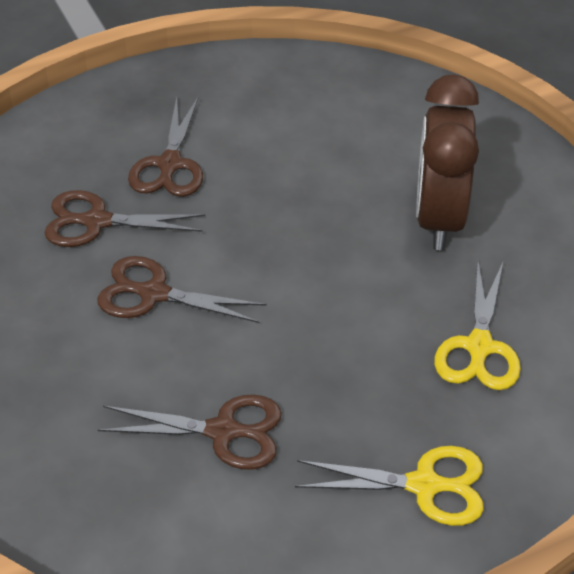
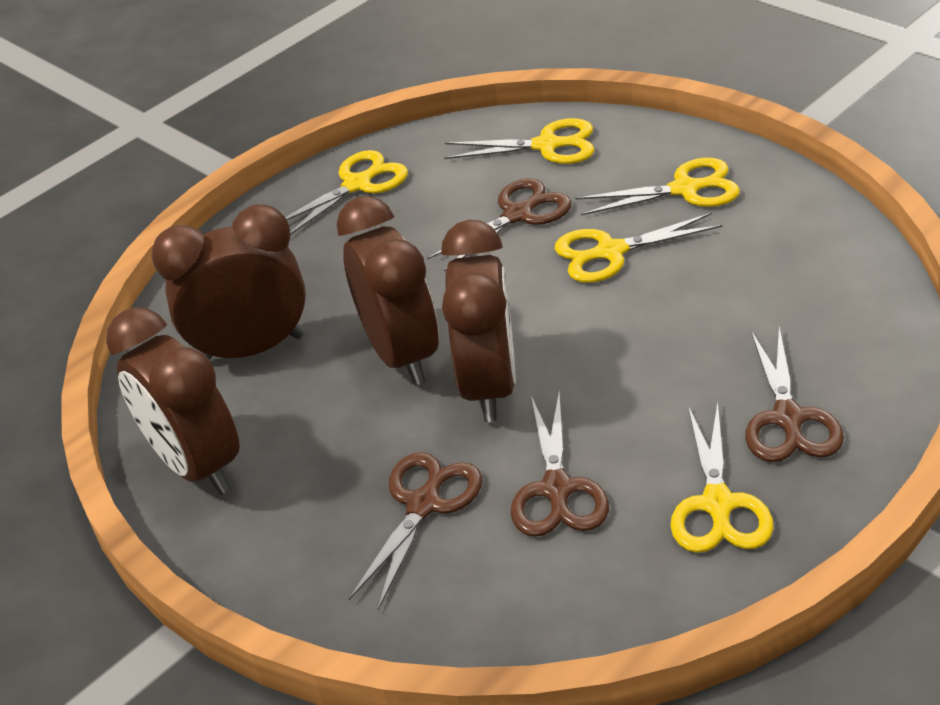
brown clock: [416,74,479,250] = 1 -> [106,307,240,495] [152,204,306,360] [337,196,439,385] [441,220,516,422] = 4
yellow scissors: [295,446,484,526] [434,262,521,390] = 2 -> [285,150,408,235] [444,118,594,164] [555,213,722,283] [576,158,740,216] [670,402,774,553] = 5

